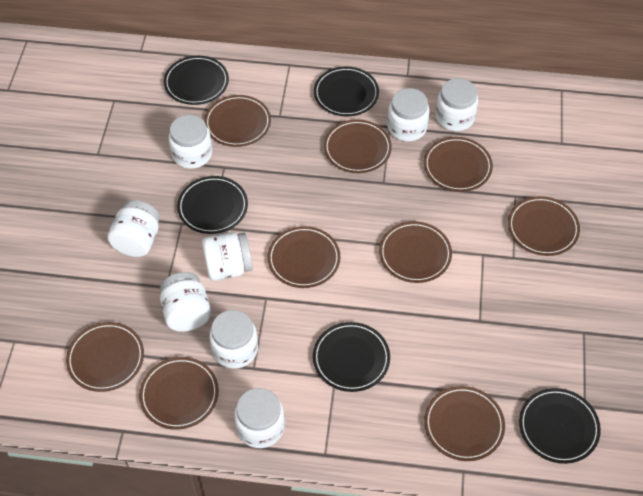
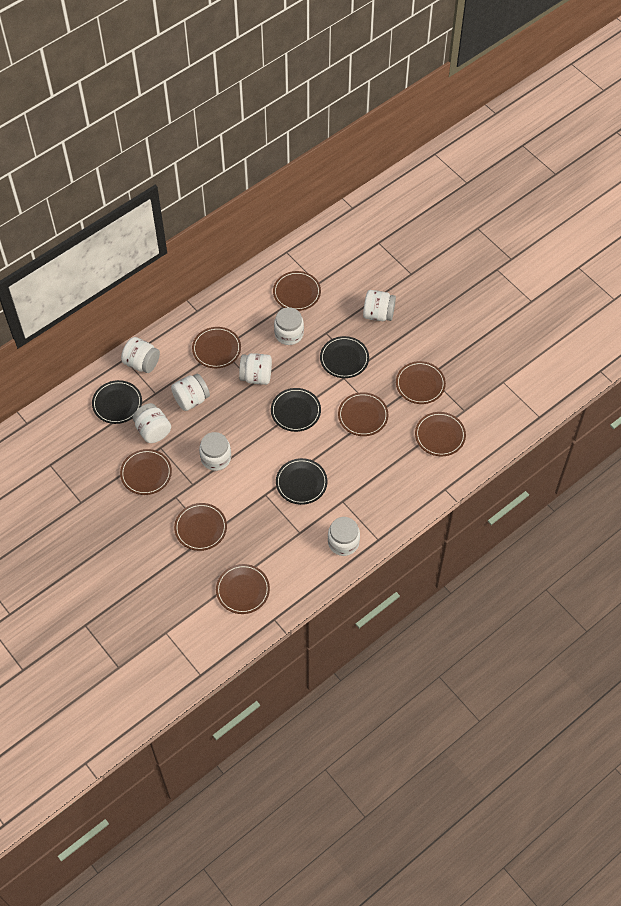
black plate: [164,56,229,105] [177,176,248,234] [313,322,390,392] [314,66,379,117] [519,388,601,464] = 5 -> [92,380,142,424] [271,388,321,432] [276,458,327,505] [320,336,369,378] = 4
brown plate: [66,322,144,392] [139,357,219,430] [204,95,271,147] [267,226,340,288] [324,119,392,173] [379,221,452,283] [424,137,493,192] [424,386,505,461] [508,196,580,256] = 9 -> [120,449,172,495] [174,503,227,551] [192,327,241,368] [216,564,270,614] [273,271,321,311] [338,392,388,436] [396,361,446,404] [415,412,466,456] = 8

